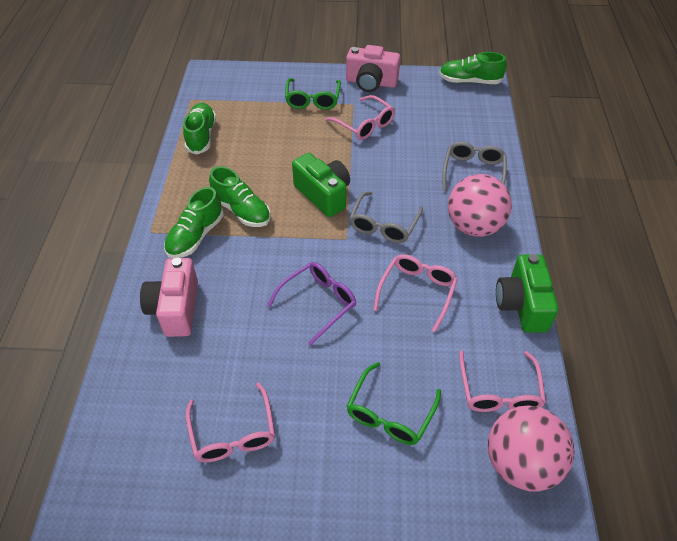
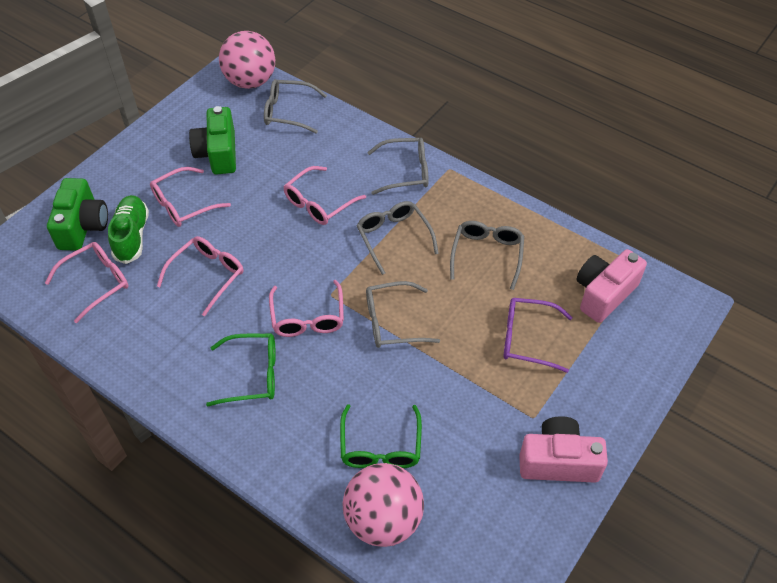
green shoe: [164,187,224,258] [183,103,216,155] [209,166,271,227] [439,52,507,84] = 4 -> [108,195,149,264] = 1
grey glasses: [349,192,423,243] [443,142,507,191] = 2 -> [264,79,327,133] [356,201,439,275] [366,281,440,348] [367,138,429,195] [450,221,524,290] = 5
pink glasses: [186,382,275,462] [325,95,395,140] [373,254,458,332] [459,351,546,412] = 4 -> [45,242,129,323] [150,167,231,227] [157,236,244,316] [269,280,344,337] [283,166,366,225] = 5

